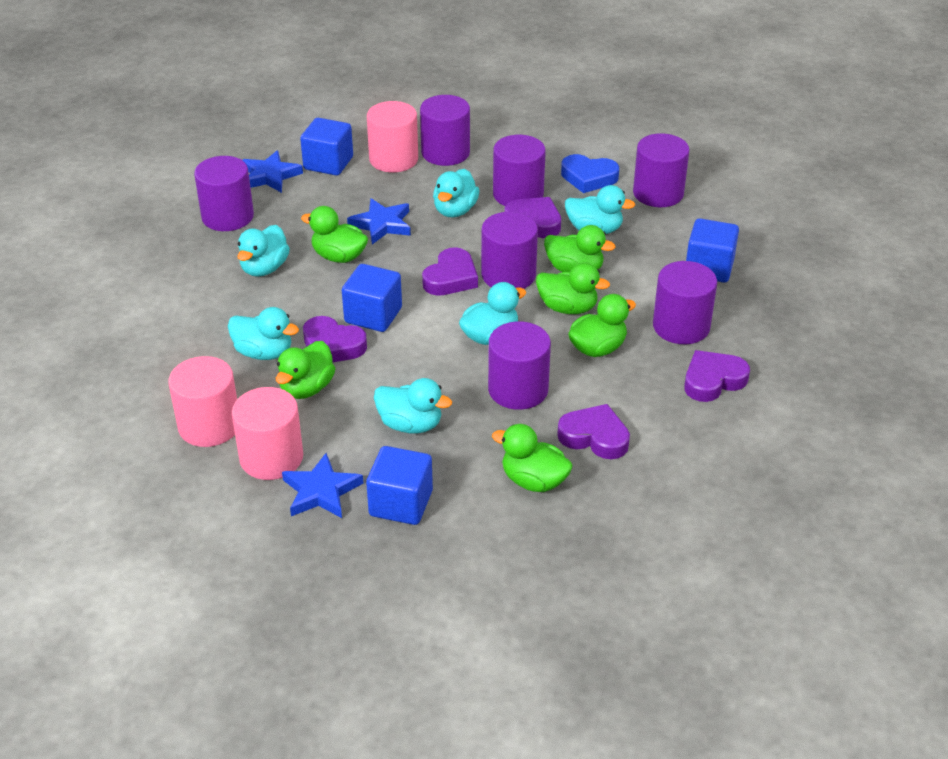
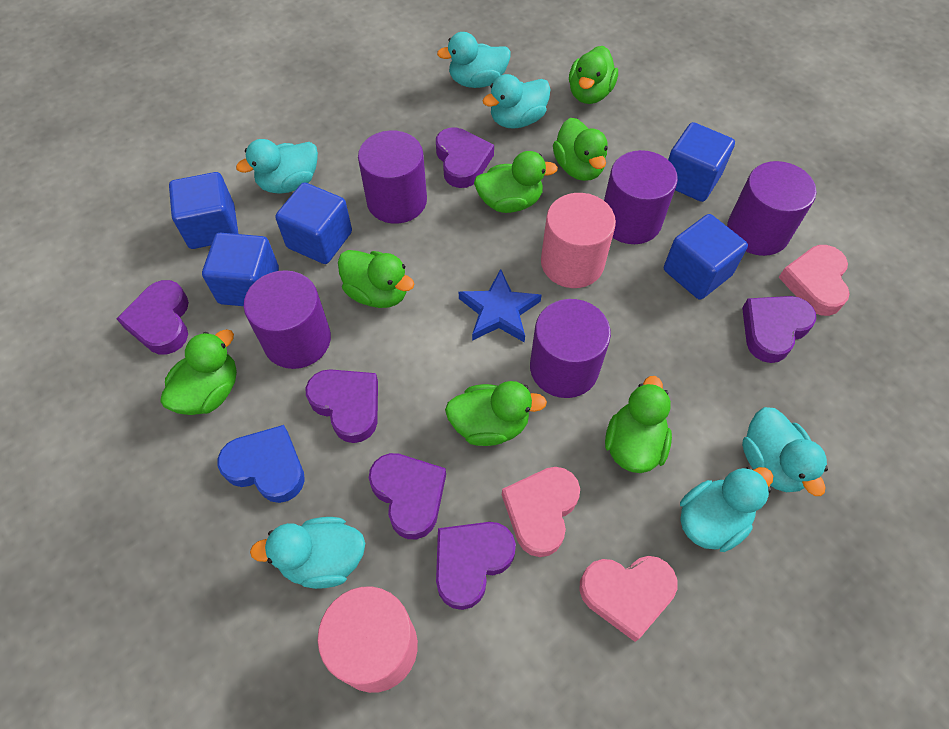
blue cube: [300,118,353,176] [342,264,402,332] [366,446,433,525] [686,218,739,283] = 4 -> [169,172,239,249] [202,233,279,306] [275,182,352,264] [664,214,748,300] [668,122,735,202] = 5
blue star: [243,150,303,193] [282,453,363,518] [347,198,411,244] = 3 -> [459,269,541,343] = 1
green duck: [276,341,336,399] [301,206,368,263] [492,424,573,492] [536,262,610,314] [544,225,616,272] [568,294,636,357] = 6 -> [161,329,237,415] [338,250,414,308] [445,381,547,446] [474,151,558,213] [553,118,608,181] [569,46,618,104] [605,376,672,473] = 7
pink cylinder: [168,356,237,447] [232,387,303,480] [367,101,418,172] = 3 -> [318,586,418,693] [541,193,616,288] = 2
pink heart: none = 0 -> [502,467,580,557] [579,556,677,642] [779,245,850,316] = 3
purple cylinder: [194,156,254,231] [420,95,470,166] [481,212,538,289] [488,321,551,410] [493,135,546,206] [633,133,689,207] [653,261,717,344] = 7 -> [243,270,331,369] [358,131,427,224] [530,299,611,398] [604,150,678,244] [727,161,816,256] = 5
purple heart: [303,316,367,362] [422,247,478,296] [504,197,561,238] [557,404,630,459] [684,350,750,402] = 5 -> [117,280,189,355] [306,369,378,443] [369,453,446,539] [436,127,494,188] [436,522,516,610] [742,296,816,363] = 6

